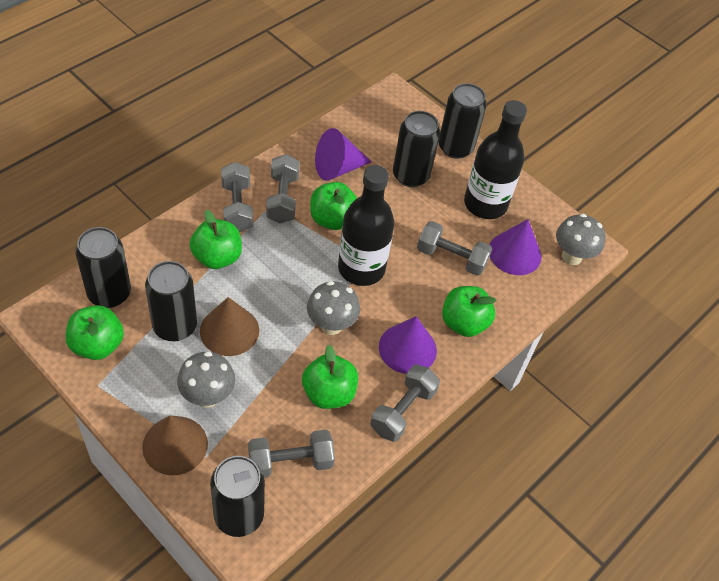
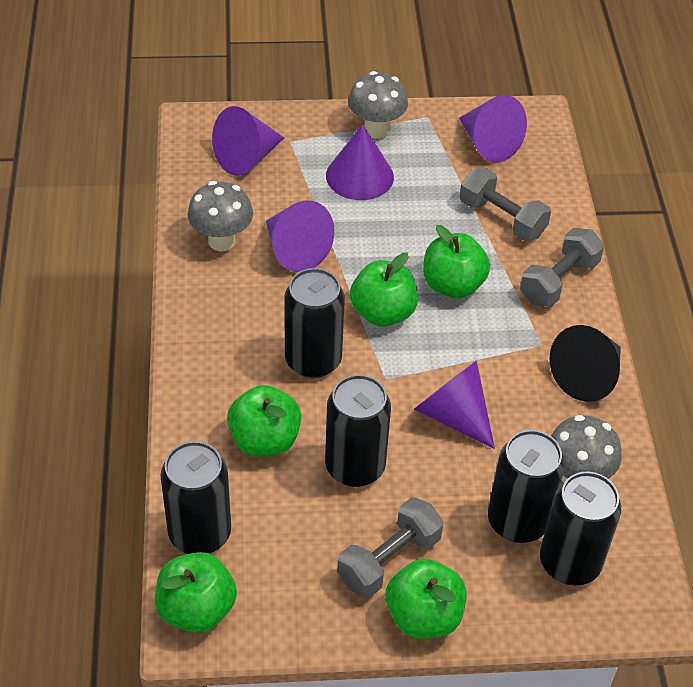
black bottle: [338,165,394,286] [464,100,527,219] = 2 -> none = 0
black cone: none = 0 -> [550,325,621,402] = 1
brown cone: [142,415,208,475] [200,297,259,356] = 2 -> none = 0
grey dumbbell: [221,162,253,232] [248,430,335,478] [266,154,300,223] [370,364,440,442] [417,221,492,276] = 5 -> [337,497,444,598] [460,168,551,241] [520,228,604,307] = 3
purple cone: [315,128,372,181] [379,316,437,374] [490,219,541,275] = 3 -> [212,106,284,176] [266,201,334,272] [326,124,394,200] [414,360,495,449] [459,95,527,163] = 5

